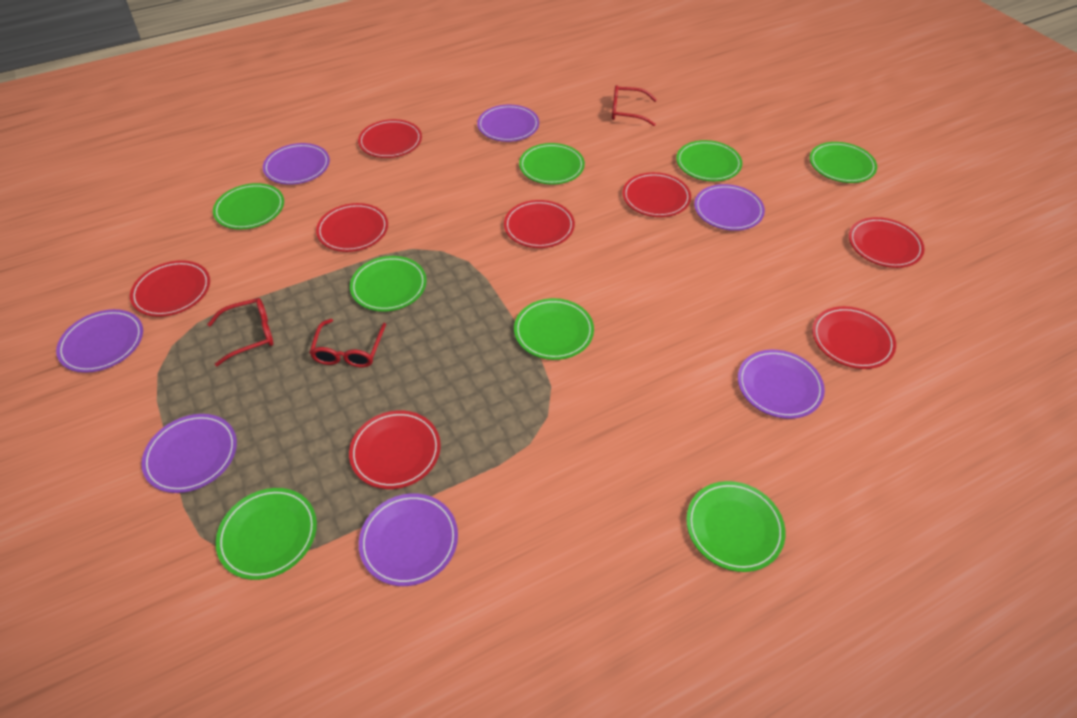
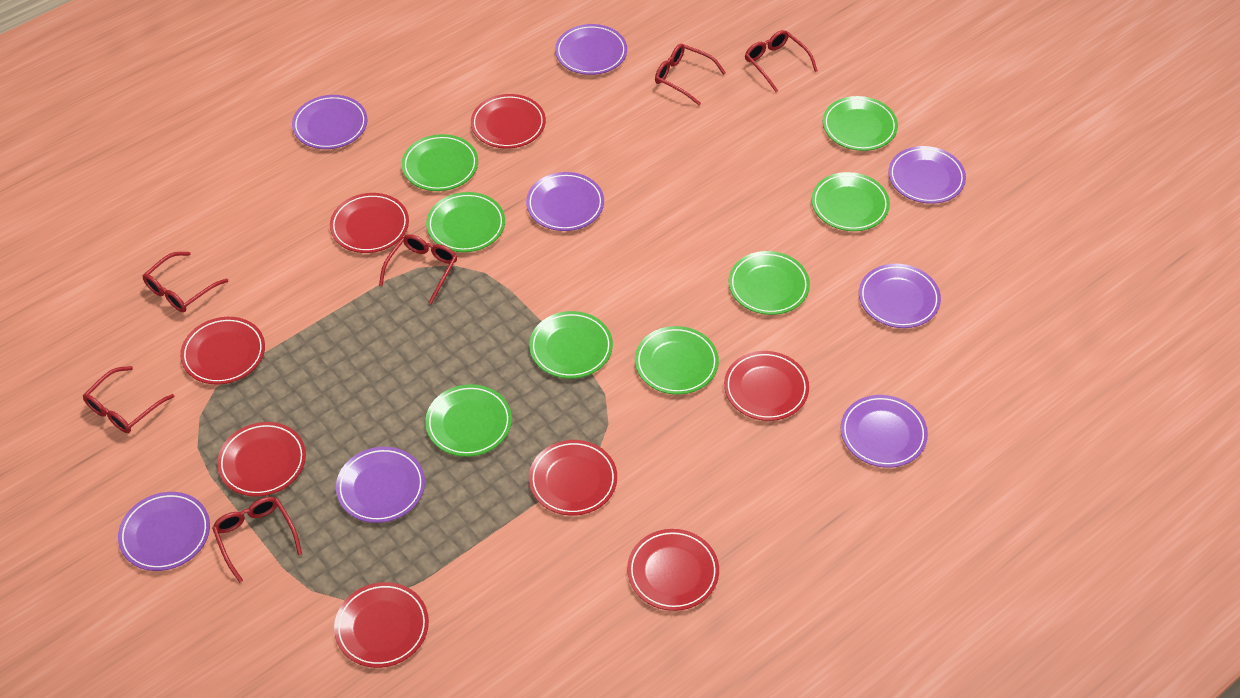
purple plate: [56,309,143,373] [141,414,237,493] [263,143,330,185] [359,493,458,586] [477,105,539,142] [694,184,765,231] [738,350,825,419] = 7 -> [118,492,210,571] [292,95,367,149] [336,447,425,523] [526,172,604,231] [555,24,627,75] [840,395,928,468] [859,264,941,328] [888,146,966,204] = 8
red glasses: [207,298,273,366] [309,319,386,367] [612,85,657,126] = 3 -> [83,366,174,433] [142,252,228,312] [212,497,302,583] [379,234,457,304] [655,44,726,106] [745,30,818,92] = 6

